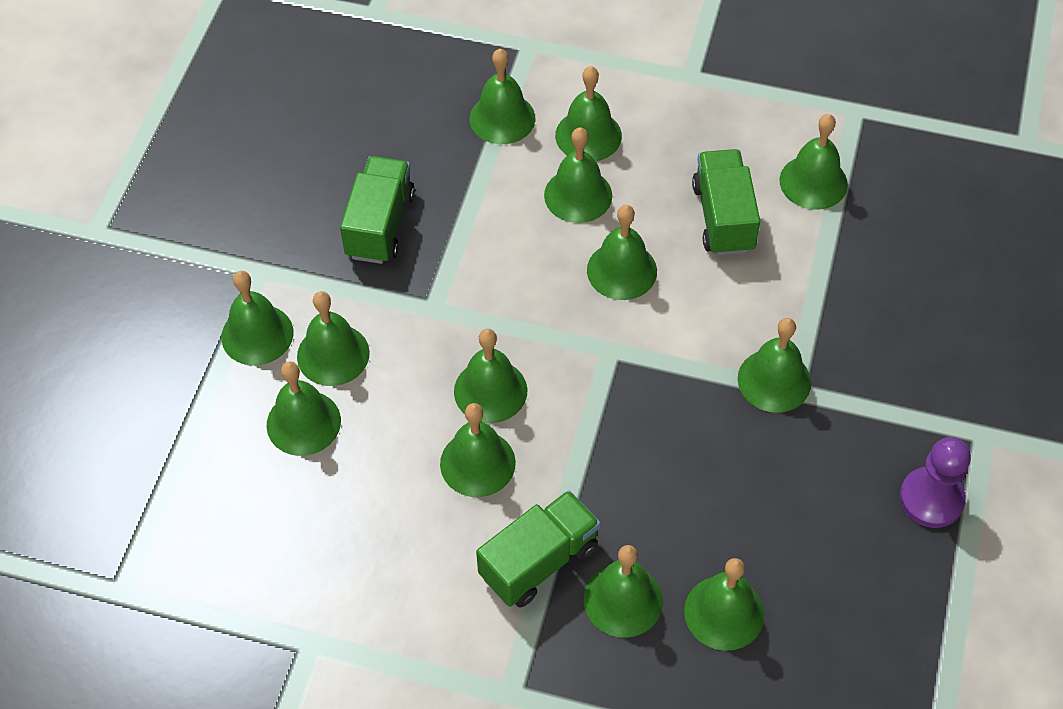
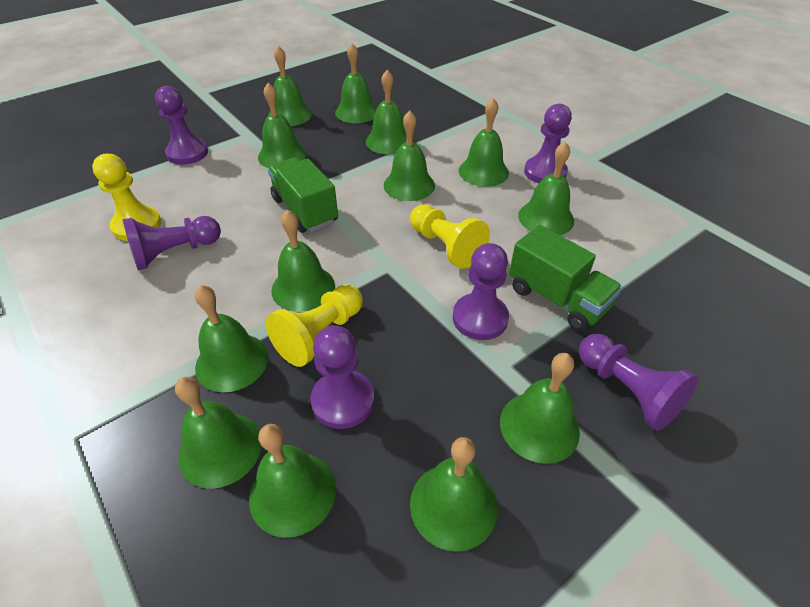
green truck: [340,156,415,264] [476,490,600,607] [692,149,760,256] = 3 -> [268,157,338,233] [509,225,622,331] = 2
purple pawn: [899,437,971,528] = 1 -> [123,216,221,270] [155,86,208,165] [310,325,375,429] [453,243,509,340] [524,104,572,183] [579,334,698,431] = 6
yellow pawn: none = 0 -> [92,154,161,241] [266,284,363,367] [410,204,490,269] = 3

